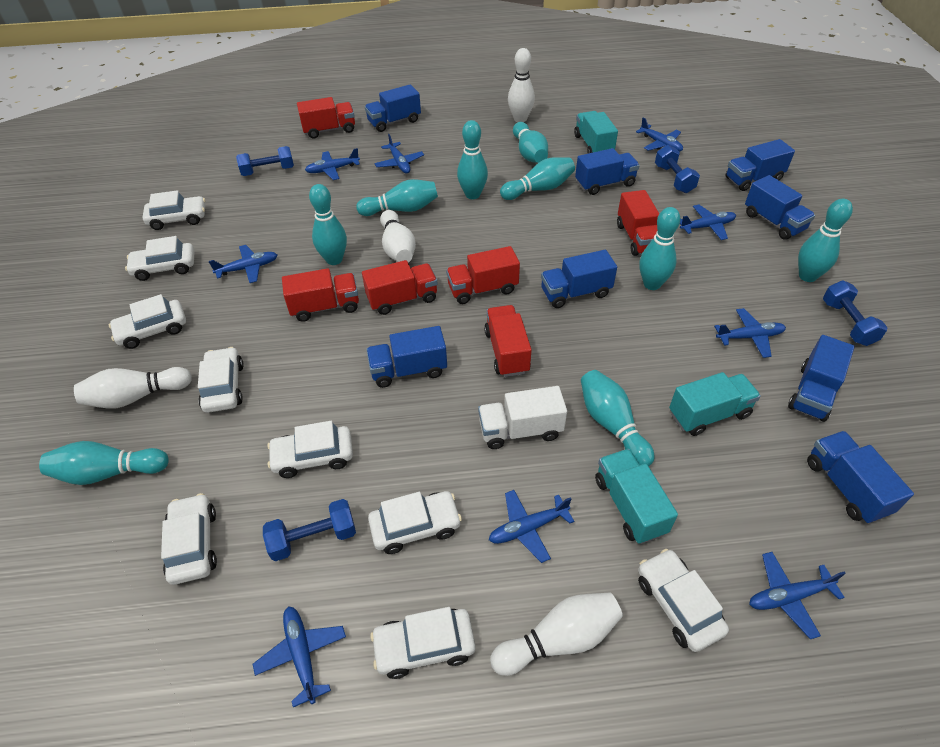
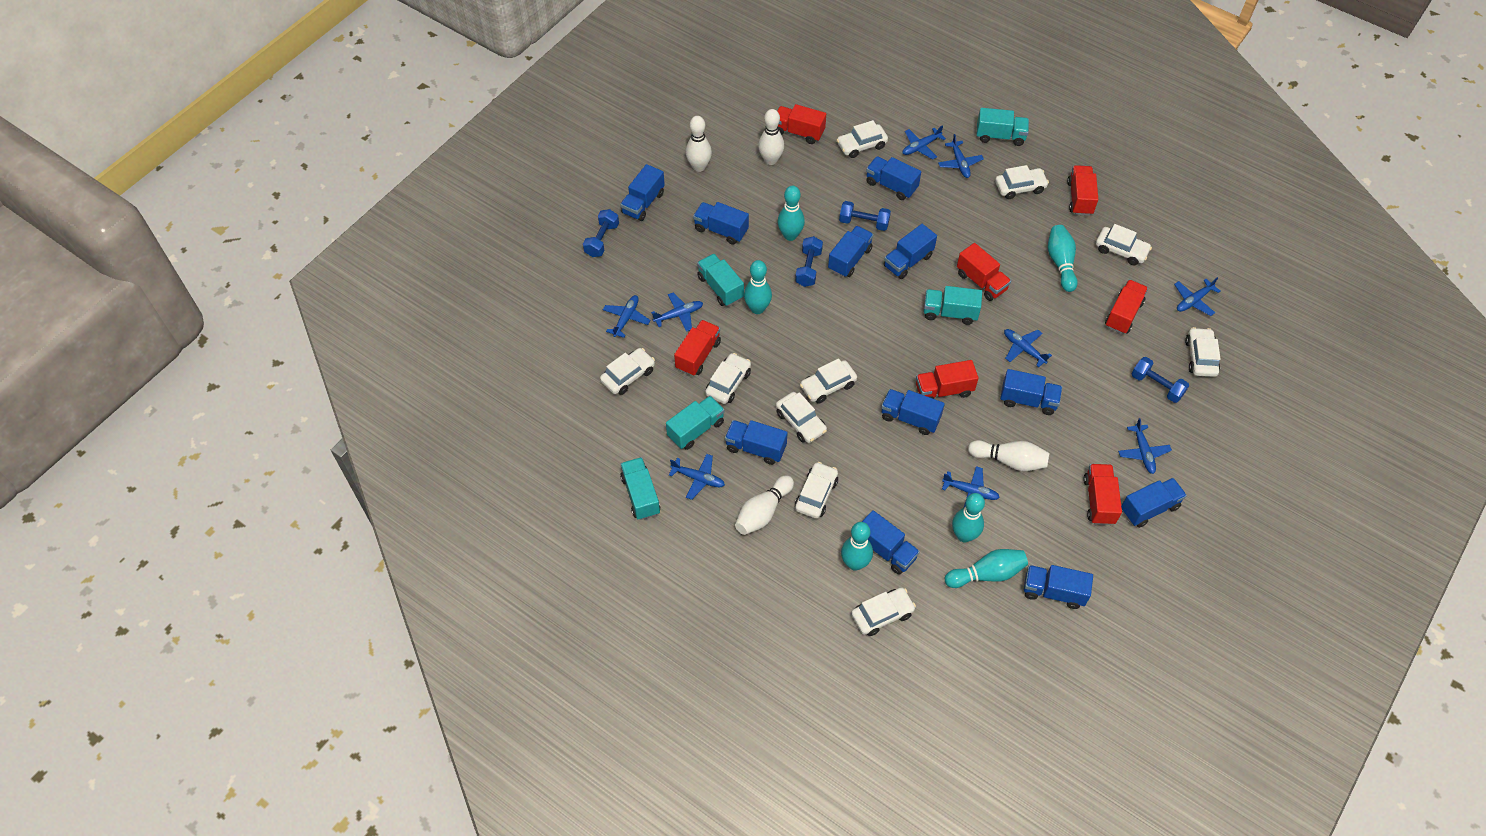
blue truck: [365,84,421,132] [366,326,447,388] [541,250,617,308] [575,148,640,195] [725,139,795,191] [745,175,815,240] [788,335,855,422] [807,431,914,524] = 8 -> [620,164,665,221] [693,202,749,245] [725,420,788,465] [828,226,874,277] [862,510,920,575] [866,156,921,200] [881,389,945,435] [884,224,937,279] [1000,369,1062,415] [1024,565,1093,609] [1121,478,1187,528] = 11
red truck: [282,268,359,322] [297,97,355,139] [362,260,438,315] [446,246,520,304] [484,305,532,377] [617,190,659,256] = 6 -> [674,320,721,376] [777,104,826,144] [916,360,979,399] [957,243,1011,301] [1067,165,1098,216] [1083,464,1122,525] [1105,280,1148,334] = 7
turquoise bowling pin: [39,441,169,485] [309,184,347,265] [356,179,438,216] [457,120,488,199] [500,157,575,200] [513,122,548,163] [581,370,655,466] [639,207,681,290] [798,199,853,282] = 9 -> [744,260,772,314] [778,186,805,241] [841,522,873,571] [945,549,1028,588] [952,493,985,543] [1048,225,1078,292] = 6
turquoise truck: [574,111,618,154] [595,449,678,544] [669,372,761,436] = 3 -> [620,457,660,520] [666,396,725,450] [697,254,744,306] [924,286,982,325] [977,108,1029,146] = 5
white car: [109,294,186,349] [125,236,195,281] [143,190,206,230] [161,493,217,585] [198,347,244,413] [267,421,353,478] [368,491,462,554] [370,607,475,679] [638,549,729,652] = 9 -> [600,348,655,395] [705,353,751,404] [776,392,827,443] [795,462,838,519] [800,359,857,404] [837,120,888,158] [851,588,916,636] [995,165,1049,199] [1096,224,1152,265] [1185,327,1221,377] = 10
white truck: [478,386,567,449] = 1 -> none = 0

